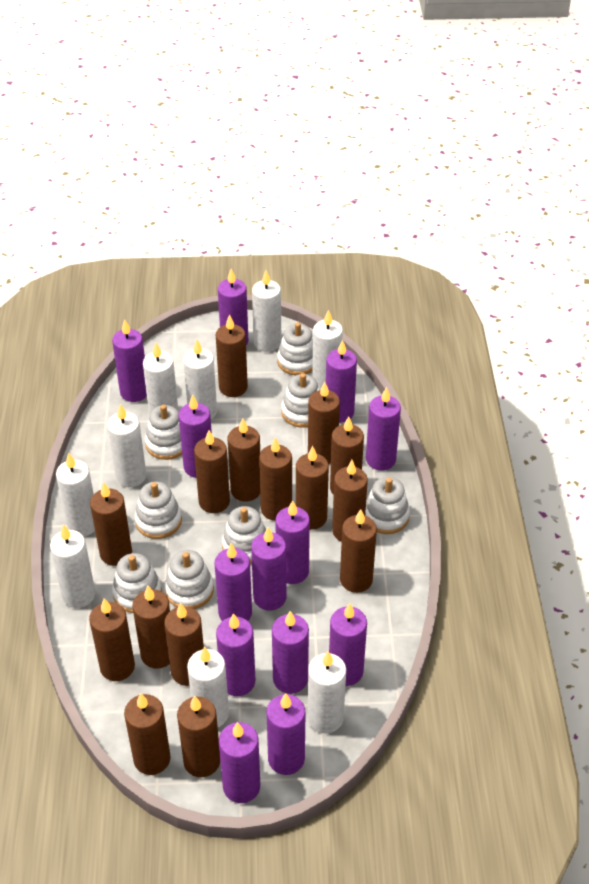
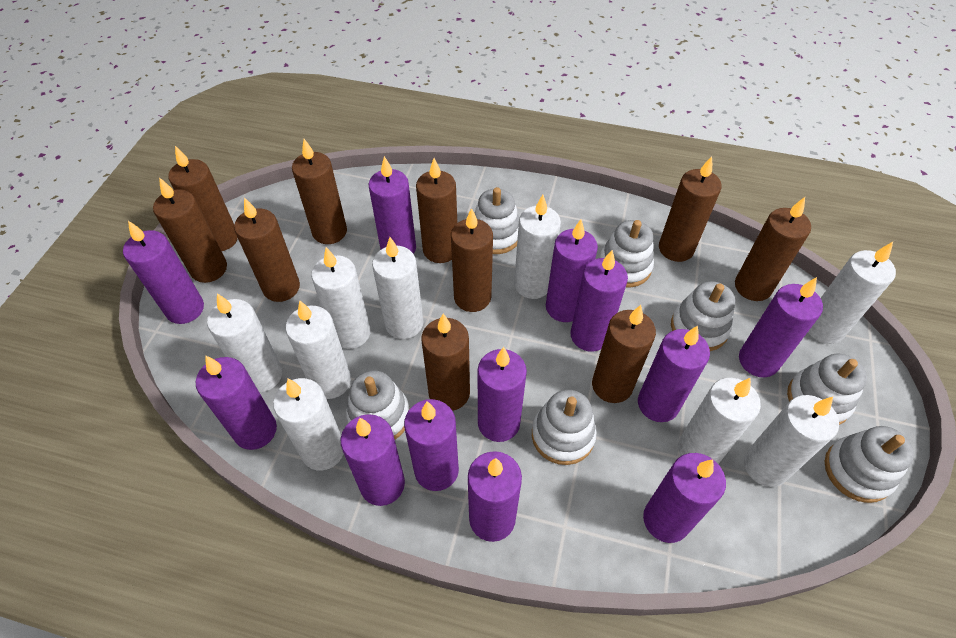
brown candle: [89,598,135,681] [90,482,132,566] [124,693,171,775] [132,586,170,669] [164,603,204,686] [177,696,220,777] [194,430,230,513] [216,314,248,397] [228,418,260,502] [259,437,292,521] [296,446,329,530] [308,382,340,464] [330,416,364,495] [332,460,368,542] [340,509,377,593] = 15 -> [153,177,227,283] [168,146,238,251] [234,197,300,302] [292,139,347,244] [416,158,457,263] [421,314,470,411] [451,208,493,312] [592,305,656,403] [659,156,722,262] [735,197,811,301] = 10
purple candle: [112,319,147,402] [178,394,212,478] [215,543,252,621] [216,613,255,696] [218,269,248,345] [219,722,260,803] [251,527,287,610] [266,693,305,775] [272,611,309,694] [275,500,310,584] [326,340,357,423] [329,603,367,686] [366,387,401,470] = 13 -> [123,221,204,324] [196,355,277,450] [341,414,405,506] [368,156,416,254] [404,399,459,491] [468,451,522,542] [478,347,527,442] [546,219,598,322] [570,250,628,352] [638,325,710,422] [643,453,726,543] [739,277,823,377] = 12
white stacking toy: [112,553,162,613] [134,481,182,539] [145,405,182,460] [164,550,214,609] [222,506,266,564] [277,322,313,375] [281,373,319,428] [365,477,410,534] = 8 -> [346,370,410,439] [474,187,519,254] [532,390,597,465] [599,220,654,288] [671,281,735,351] [787,353,867,425] [825,426,914,503] = 7

